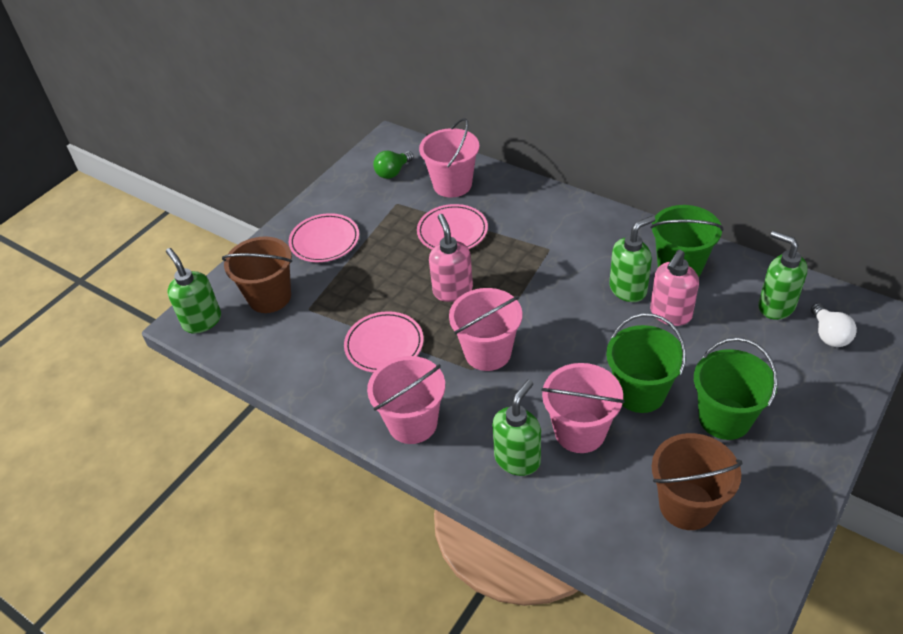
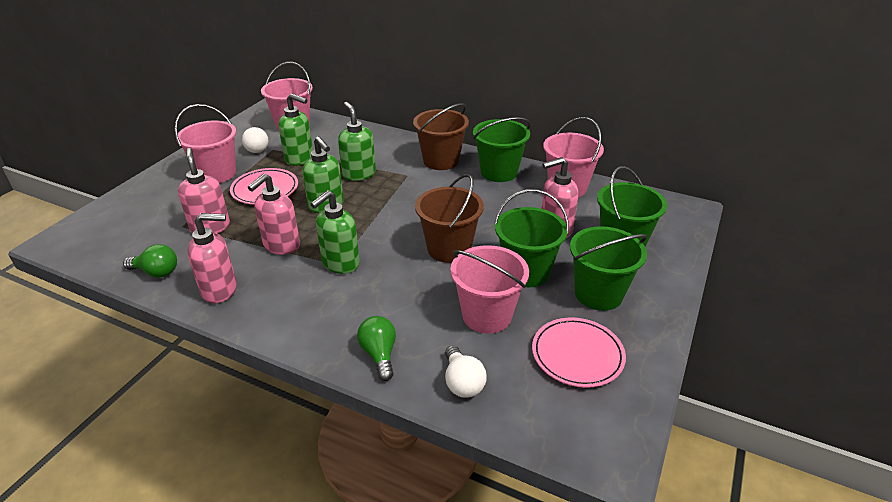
green bucket: [606,313,686,413] [650,205,724,277] [694,338,778,440] = 3 -> [473,117,531,182] [494,189,569,287] [570,226,647,311] [597,166,667,247] = 4
green light bulb: [373,151,414,179] = 1 -> [123,244,177,278] [357,316,396,381] = 2
pink plate: [289,213,359,262] [344,311,424,373] [417,204,488,249] = 3 -> [230,168,298,205] [532,317,626,388] = 2
pink soap dispenser: [429,214,473,302] [650,250,699,326] = 2 -> [178,148,230,233] [187,213,237,303] [248,174,300,255] [542,157,578,238] = 4
white light bulb: [811,303,857,347] = 1 -> [242,127,269,153] [445,345,487,398] = 2

